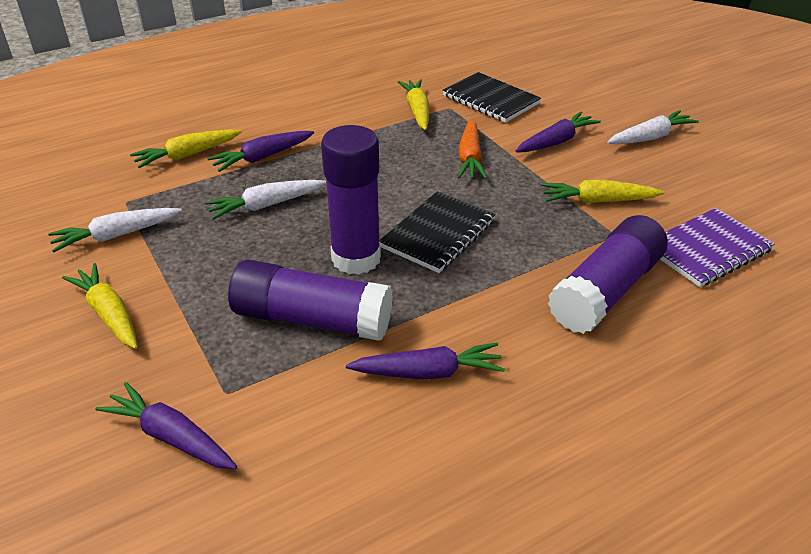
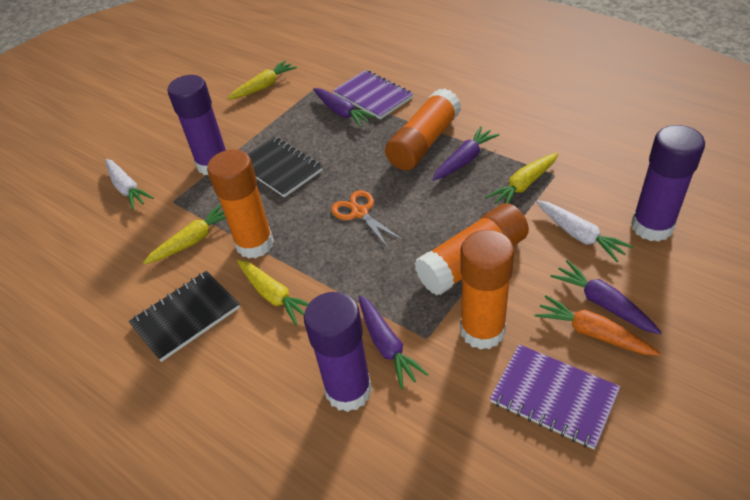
orange glue stick: none = 0 -> [207,149,274,259] [385,88,461,170] [414,203,529,295] [460,230,514,350] = 4
orange scissors: none = 0 -> [331,190,403,248] = 1
purple notebook: [660,208,775,287] = 1 -> [333,70,413,119] [490,344,620,449] = 2
white carrot: [48,208,182,253] [205,180,326,220] [607,110,699,144] = 3 -> [105,159,154,210] [536,200,633,262] = 2

